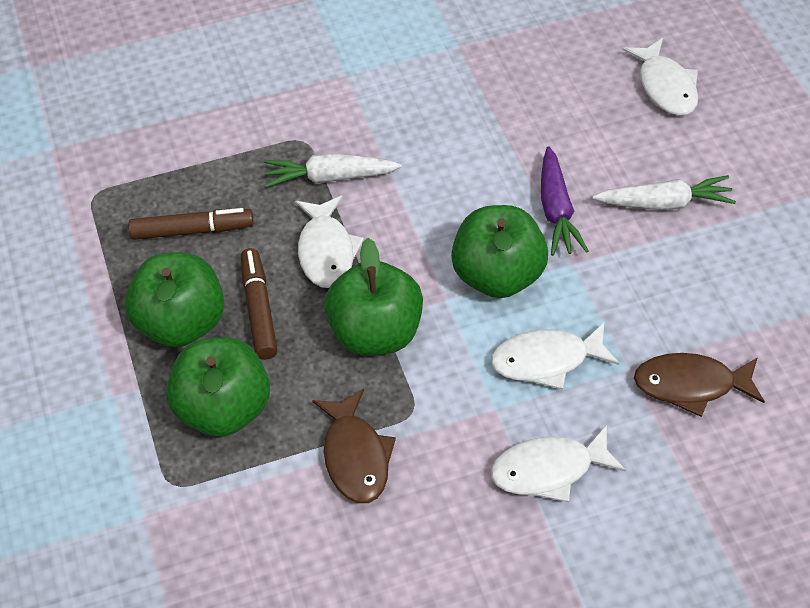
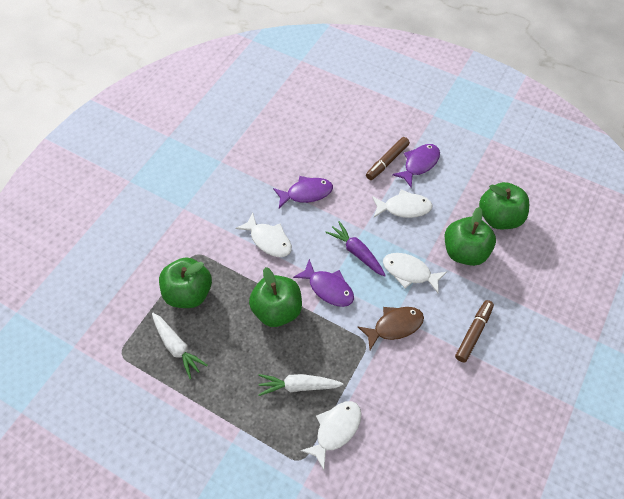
brown fish: [312,389,396,503] [634,353,765,417] = 2 -> [358,307,424,350] = 1
purple fish: none = 0 -> [273,176,333,208] [293,259,354,307] [392,144,440,188] = 3

